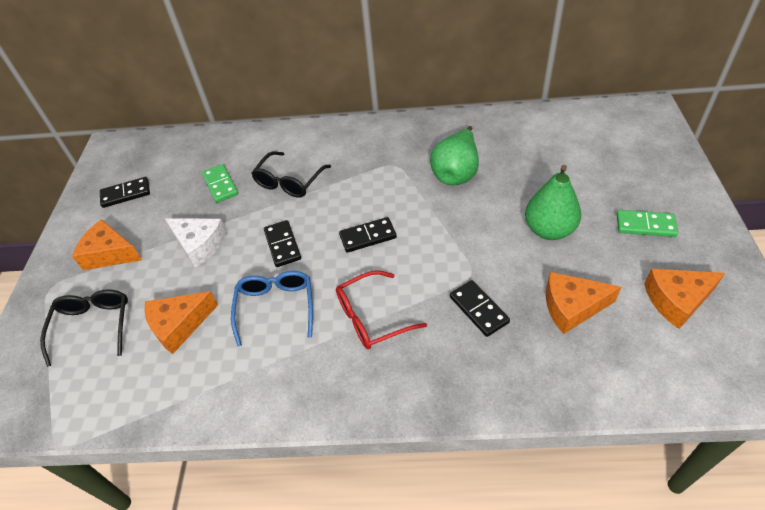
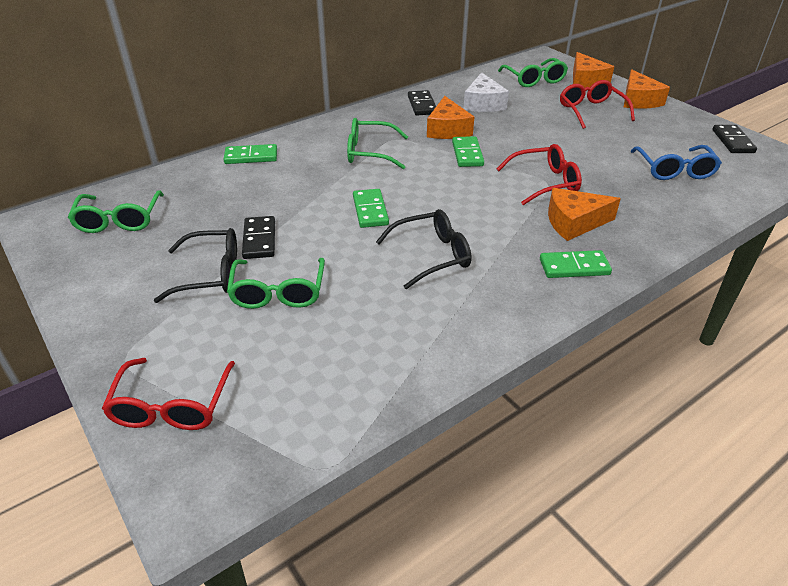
black domino: [100,177,150,208] [264,220,301,267] [339,217,397,253] [450,280,510,337] = 4 -> [242,216,275,259] [408,90,436,116] [712,125,757,153] = 3
green domino: [202,164,238,203] [616,210,678,237] = 2 -> [223,144,277,164] [353,189,389,228] [452,136,484,167] [540,250,612,278] = 4
green glasses: none = 0 -> [68,190,164,233] [227,258,325,309] [347,118,408,169] [498,58,568,87] = 4
green pear: [430,126,479,185] [525,165,581,240] = 2 -> none = 0
red glasses: [336,270,427,349] = 1 -> [102,358,235,430] [497,144,582,205] [560,80,635,129] = 3

